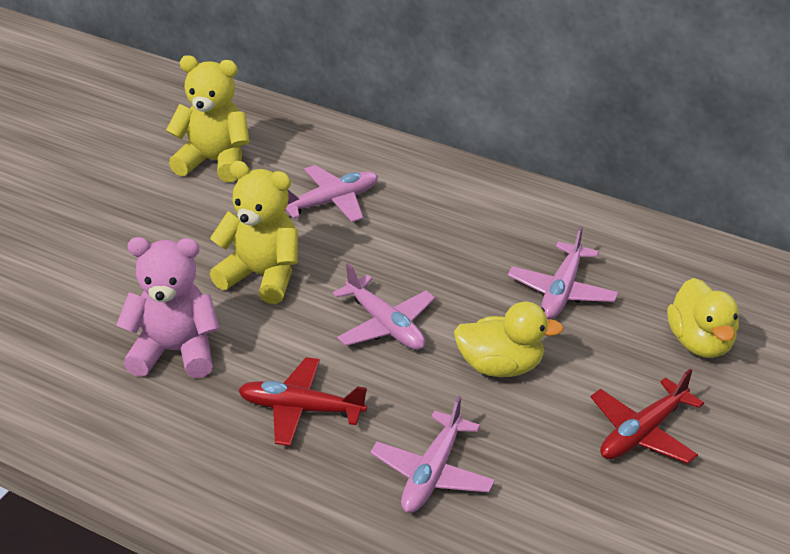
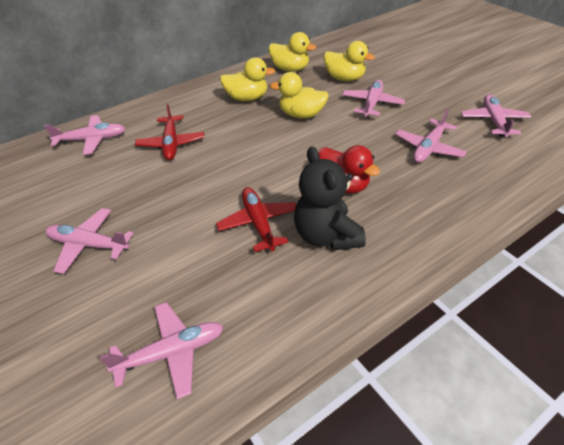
black teddy bear: none = 0 -> [294,146,366,251] = 1
pink plane: [285,165,378,222] [332,263,435,350] [370,396,495,513] [508,226,618,319] = 4 -> [44,115,126,155] [45,208,134,274] [99,302,224,399] [342,80,405,117] [395,109,467,163] [461,94,531,137] = 6
pink teddy bear: [116,237,220,378] = 1 -> none = 0
red duck: none = 0 -> [319,145,380,194] = 1
yellow duck: [454,301,564,377] [667,278,739,358] = 2 -> [220,57,275,101] [269,32,316,72] [270,72,329,118] [324,41,375,81] = 4
yellow teddy bear: [166,55,249,182] [210,161,298,304] = 2 -> none = 0

